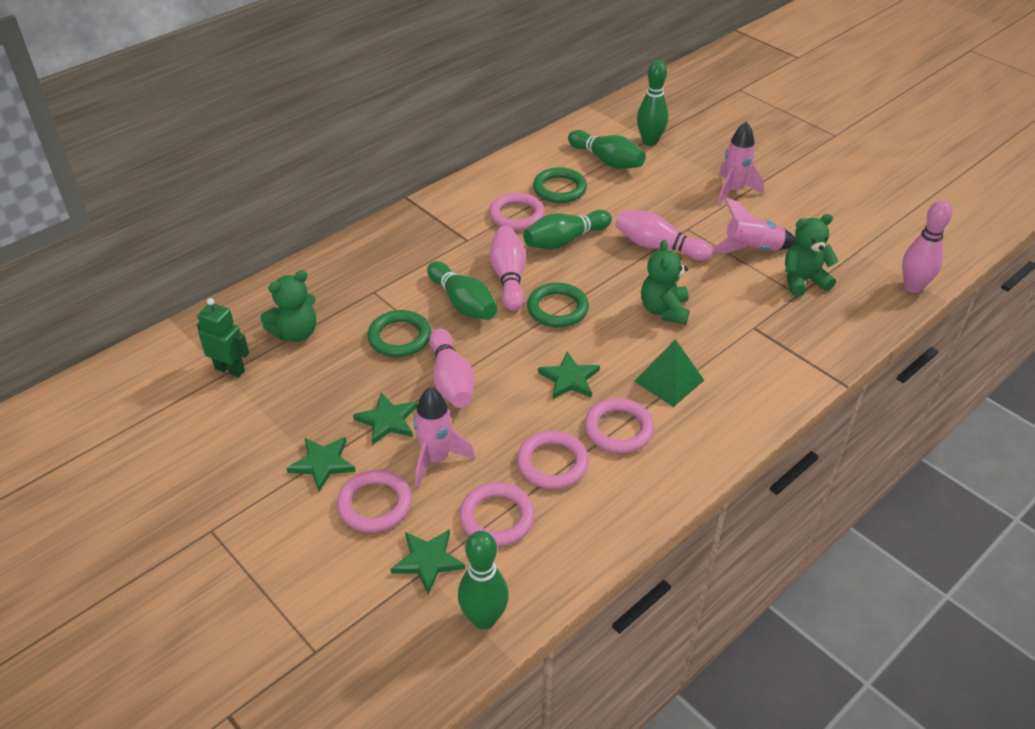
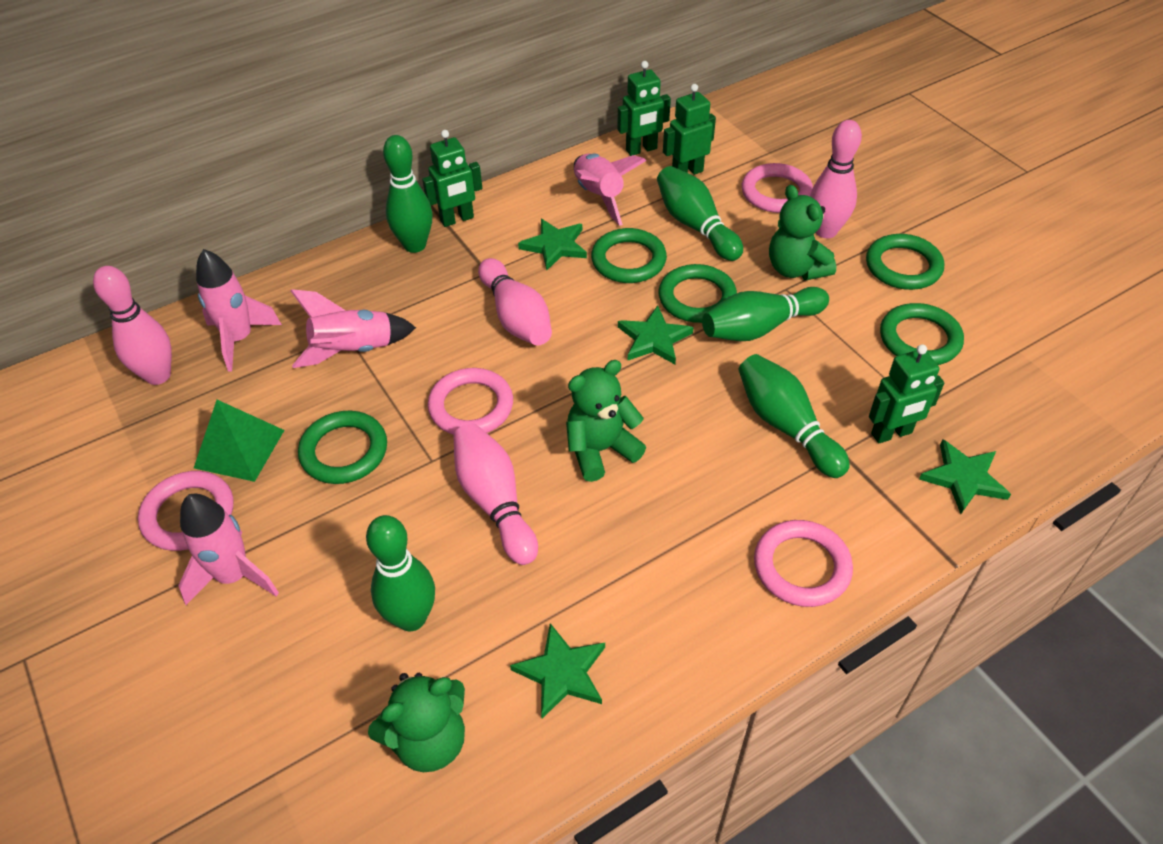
green ring: [367,310,431,357] [527,283,589,327] [533,167,587,203] = 3 -> [298,411,387,484] [591,228,667,283] [659,264,737,323] [866,234,944,290] [880,303,964,365] = 5
green robot: [197,298,249,378] = 1 -> [422,130,482,227] [617,61,671,156] [663,84,716,175] [869,344,944,443] = 4
pink ring: [337,470,412,532] [459,482,535,546] [489,193,545,230] [517,431,589,489] [585,398,654,453] = 5 -> [138,471,233,551] [428,368,513,435] [742,163,813,213] [754,520,853,607] = 4
pink rocket: [414,387,475,487] [712,197,796,253] [718,121,764,205] = 3 -> [178,494,279,605] [196,249,282,371] [290,289,416,368] [574,154,646,226] = 4

